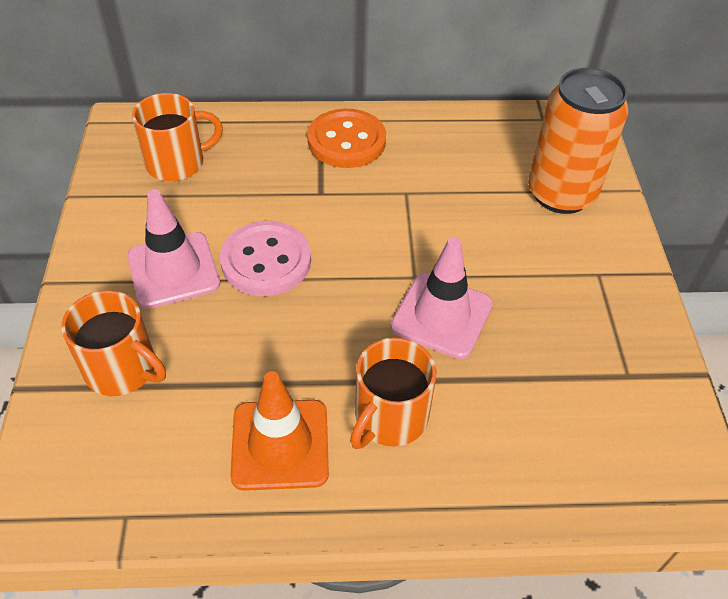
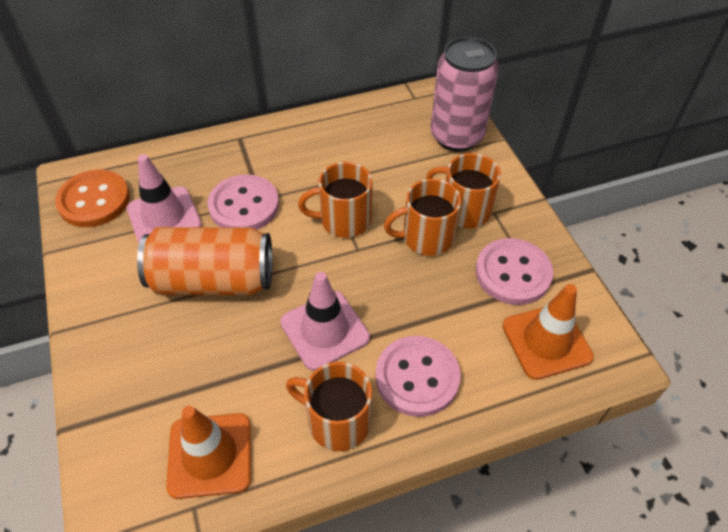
orange mug: [61,290,166,396] [132,93,223,181] [350,338,436,449] = 3 -> [286,362,372,451] [298,162,372,238] [384,179,461,256] [426,153,501,228] = 4
orange traffic cone: [230,371,329,491] = 1 -> [166,406,251,499] [502,284,594,380] = 2
pink button: [220,221,311,296] = 1 -> [208,174,279,230] [376,336,461,417] [476,238,553,305] = 3
pink can: none = 0 -> [430,37,499,152] = 1

